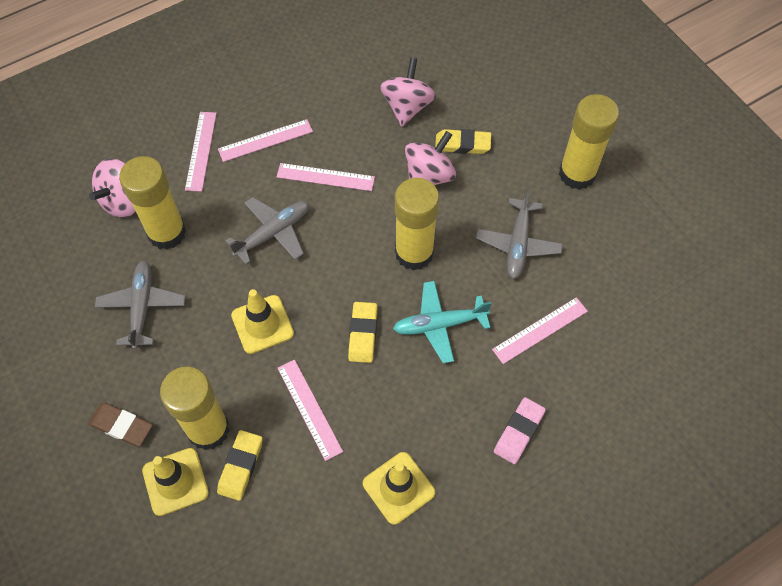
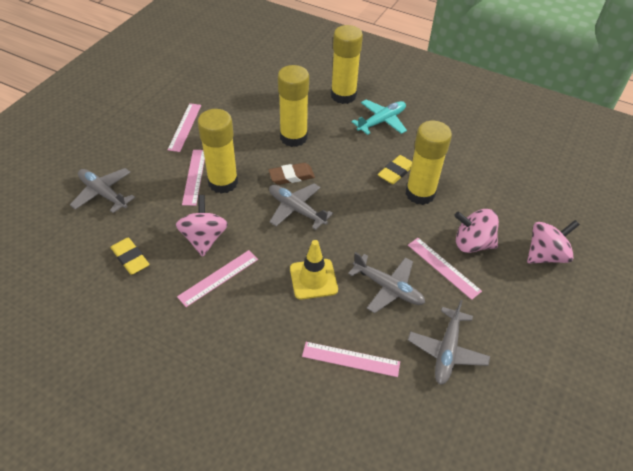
grey plane: [95,260,185,349] [226,197,309,264] [476,188,563,279] = 3 -> [70,168,135,213] [269,183,333,230] [348,252,425,313] [408,300,490,385] = 4
pink eraser: [494,397,546,464] = 1 -> none = 0
yellow eraser: [217,430,263,501] [348,302,377,363] [435,129,491,154] = 3 -> [110,237,150,275] [378,155,412,184] = 2
yellow traffic cone: [142,448,209,516] [231,289,294,354] [363,452,435,525] = 3 -> [290,240,338,300] = 1

